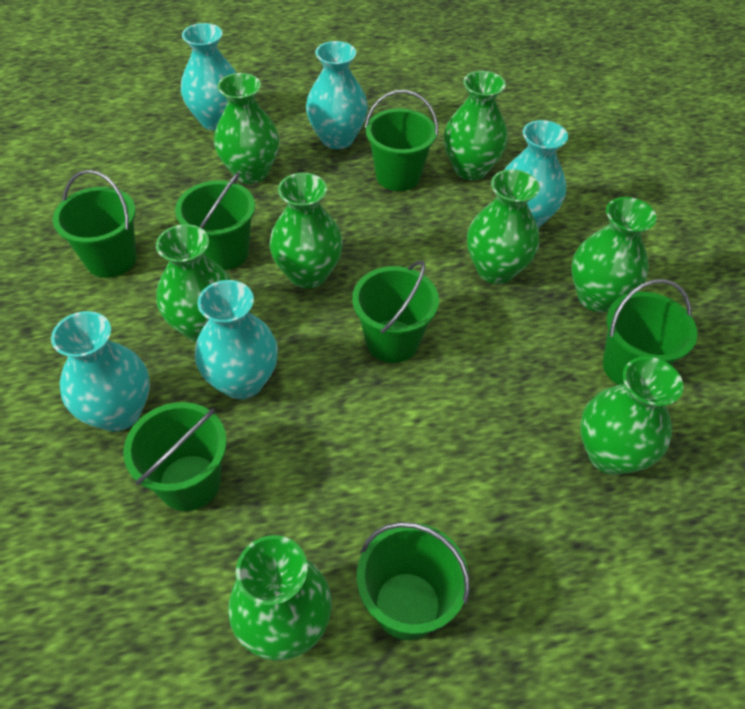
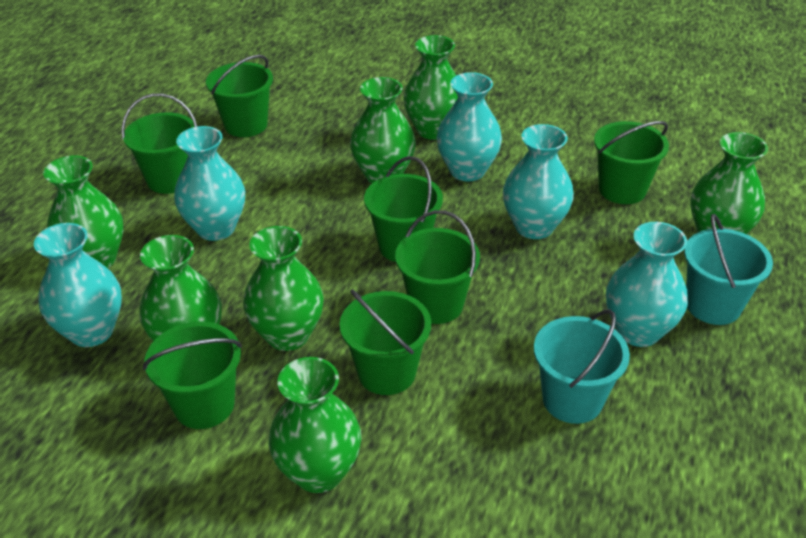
green vase: [156,224,231,342] [214,73,279,184] [228,535,332,661] [269,173,343,289] [444,71,508,180] [467,169,540,284] [571,197,657,312] [580,356,683,475] = 8 -> [43,155,124,268] [140,235,222,341] [243,226,324,351] [269,357,361,493] [350,77,416,184] [403,35,458,140] [690,132,768,234] = 7
turquoise bucket: none = 0 -> [534,309,630,424] [684,214,773,325] = 2

